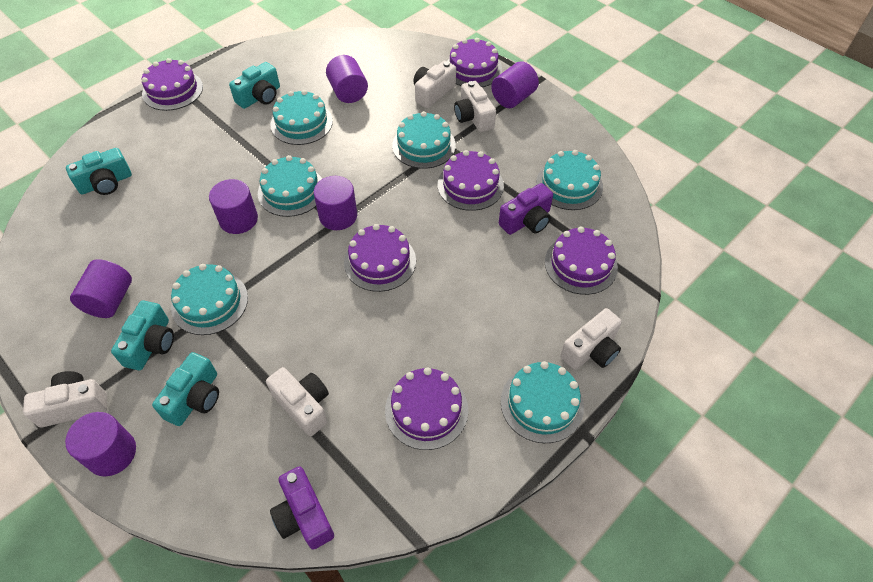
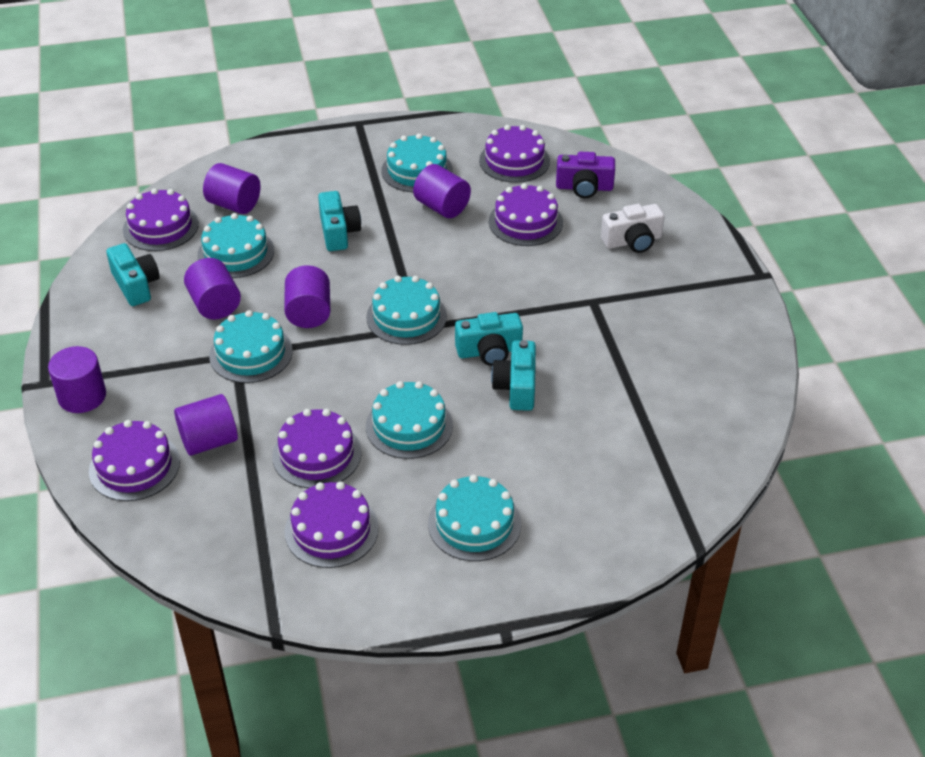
purple camera: [270,466,334,550] [499,183,553,235] = 2 -> [556,152,615,198] = 1
white camera: [23,371,107,427] [266,367,329,436] [413,61,456,108] [454,81,496,132] [560,308,622,370] = 5 -> [601,204,665,253] = 1

